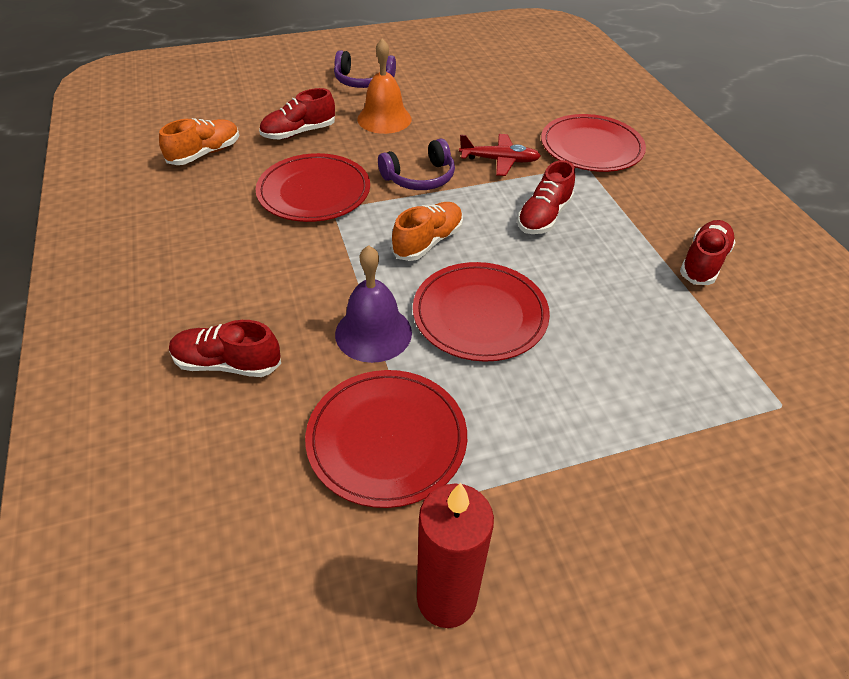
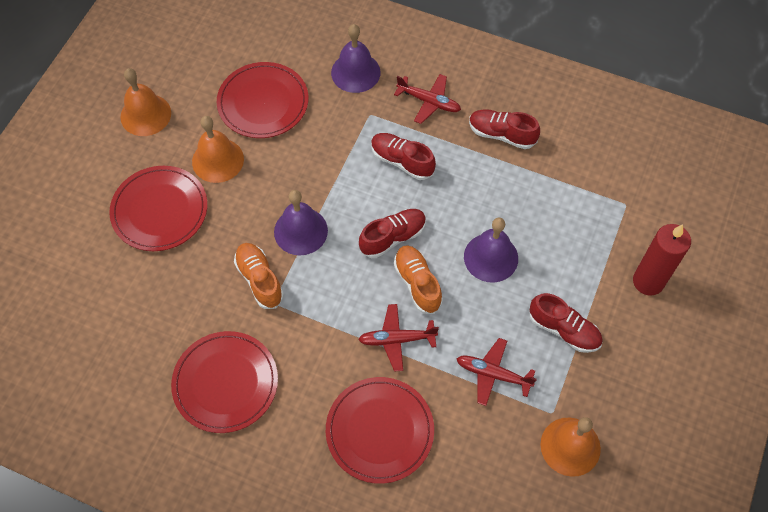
orange bell: [357,38,411,134] = 1 -> [120,68,171,136] [192,116,244,183] [541,417,601,477] = 3
purple bell: [335,245,412,363] = 1 -> [274,190,328,256] [331,24,380,93] [464,218,518,283] = 3
purple headphones: [334,50,396,88] [378,138,455,190] = 2 -> none = 0
red plane: [459,134,541,176] = 1 -> [358,304,439,372] [394,74,461,124] [457,338,537,406] = 3

